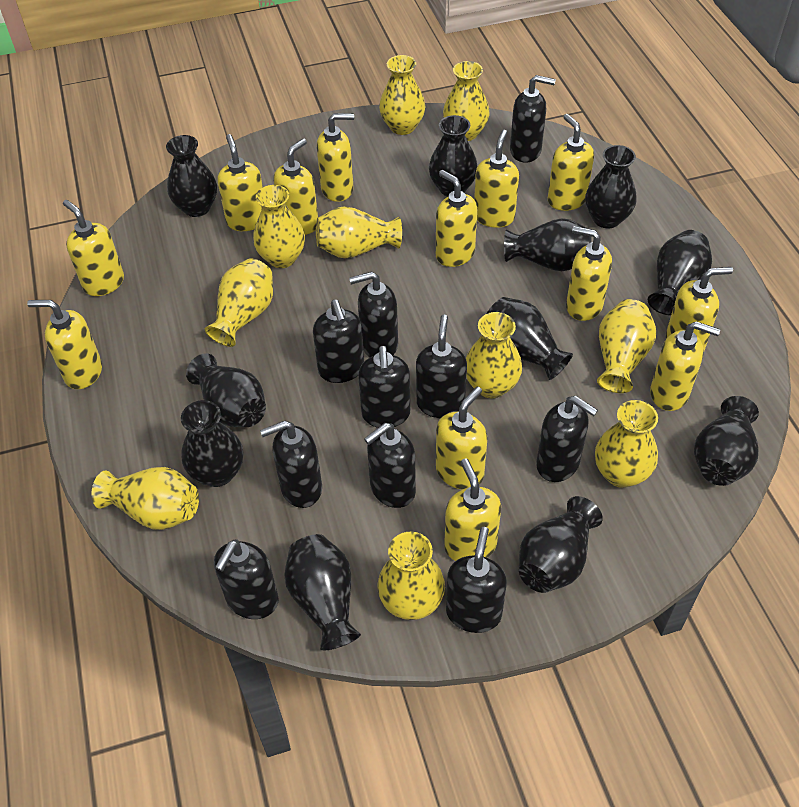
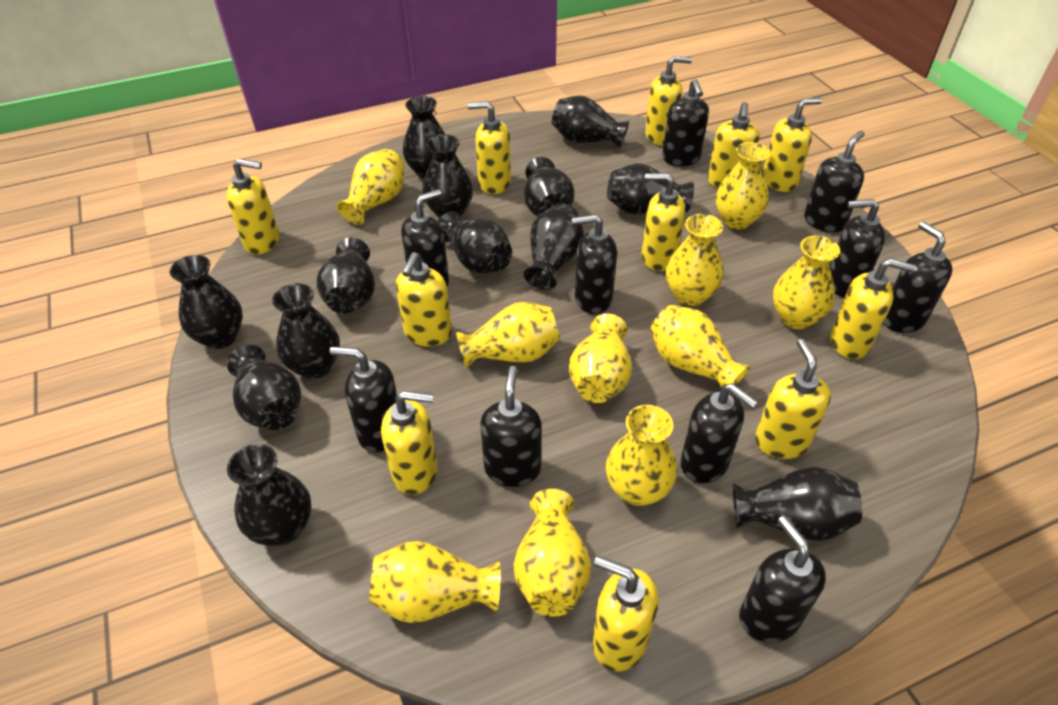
black vase: [166,135,217,217] [181,400,243,487] [186,353,266,427] [284,534,361,650] [429,115,477,197] [486,297,573,380] [504,218,592,271] [519,496,603,593] [585,145,636,228] [648,230,712,315] [694,396,759,486] = 11 -> [170,255,243,349] [227,345,301,430] [227,444,311,546] [272,283,340,379] [317,238,375,314] [403,96,445,179] [422,135,473,219] [438,211,512,274] [524,157,574,217] [524,203,584,290] [551,96,629,149] [607,163,694,215] [733,466,862,541] = 13
yellow soap dispenser: [27,300,102,389] [63,200,124,296] [217,134,263,231] [274,138,318,235] [317,113,354,202] [436,170,477,267] [436,387,488,489] [444,458,501,561] [474,130,519,228] [548,114,594,211] [566,226,612,321] [650,321,720,411] [666,267,733,353] = 13 -> [226,158,279,255] [381,391,438,495] [396,252,452,347] [468,101,511,194] [593,556,658,672] [641,173,685,271] [645,56,692,146] [708,102,759,188] [755,339,831,459] [763,97,822,192] [830,258,916,359] = 11

